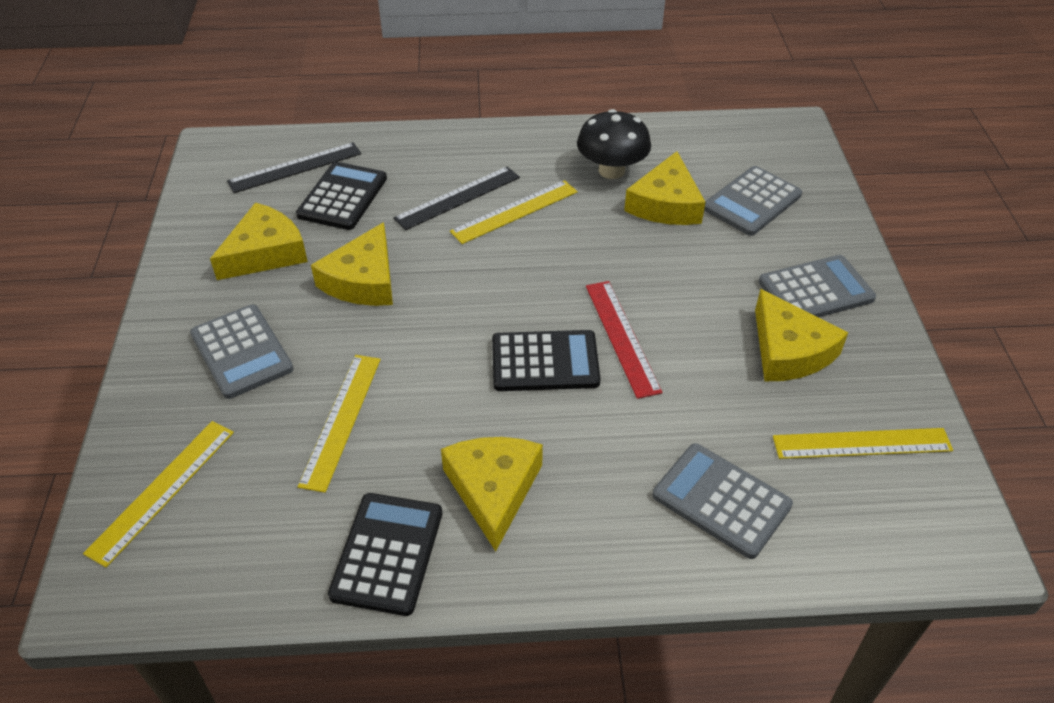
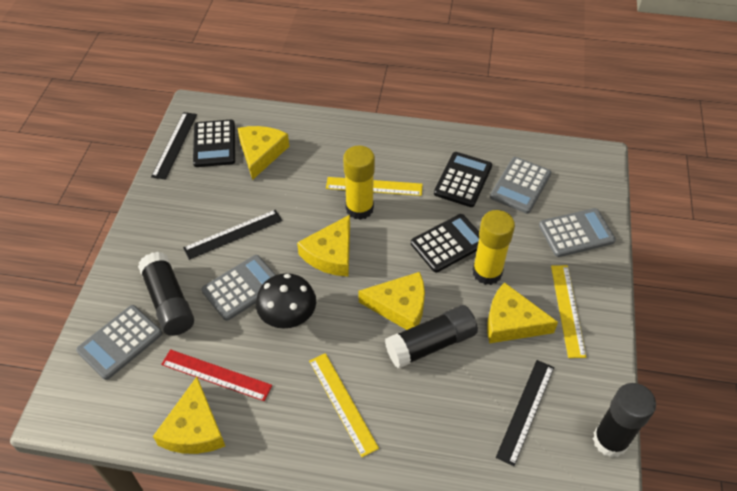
black glue stick: none = 0 -> [138,252,194,336] [385,305,478,369] [593,383,656,458] = 3
black ruler: [227,142,361,193] [393,166,520,230] = 2 -> [151,112,197,180] [183,210,282,260] [496,360,554,466] = 3
yellow glue stick: none = 0 -> [343,145,375,220] [472,210,515,285] = 2
yellow ruler: [83,421,234,567] [298,355,381,493] [450,180,578,244] [773,428,953,459] = 4 -> [309,353,379,457] [326,177,423,196] [551,265,587,358] = 3

